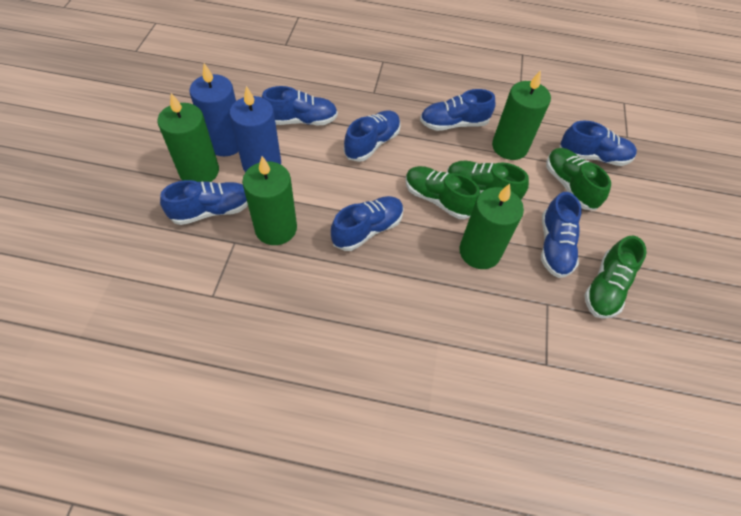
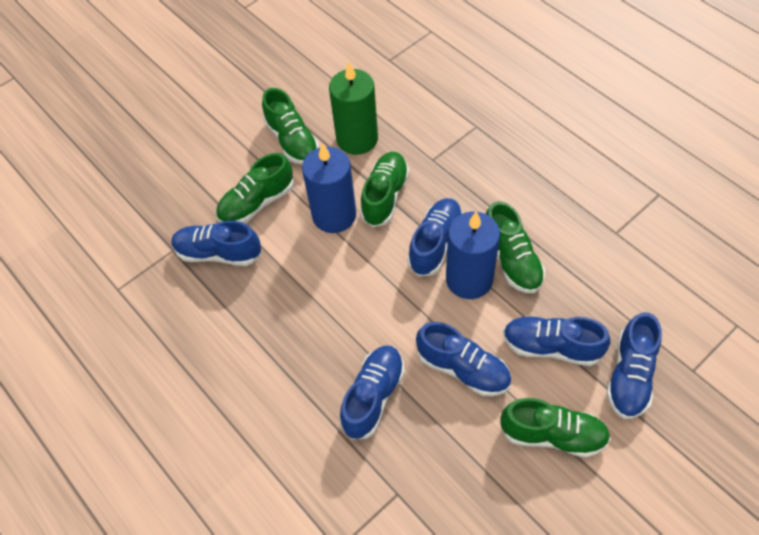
blue shoe: [160,180,248,225] [262,86,338,125] [331,196,404,251] [344,110,401,162] [420,89,495,131] [541,192,582,278] [559,120,637,166] = 7 -> [172,221,262,266] [340,345,405,440] [407,198,463,276] [416,322,511,396] [503,316,611,366] [606,312,662,419] = 6
green candle: [158,93,219,182] [242,156,297,245] [459,184,524,269] [492,70,551,160] = 4 -> [329,62,378,155] = 1
green shoe: [405,166,480,219] [447,161,529,200] [546,148,611,210] [584,236,647,319] = 4 -> [216,153,294,223] [262,88,319,164] [360,152,409,227] [486,201,545,293] [500,398,611,458] = 5

